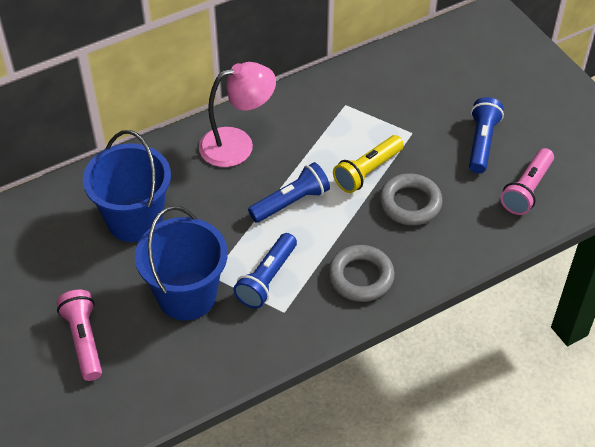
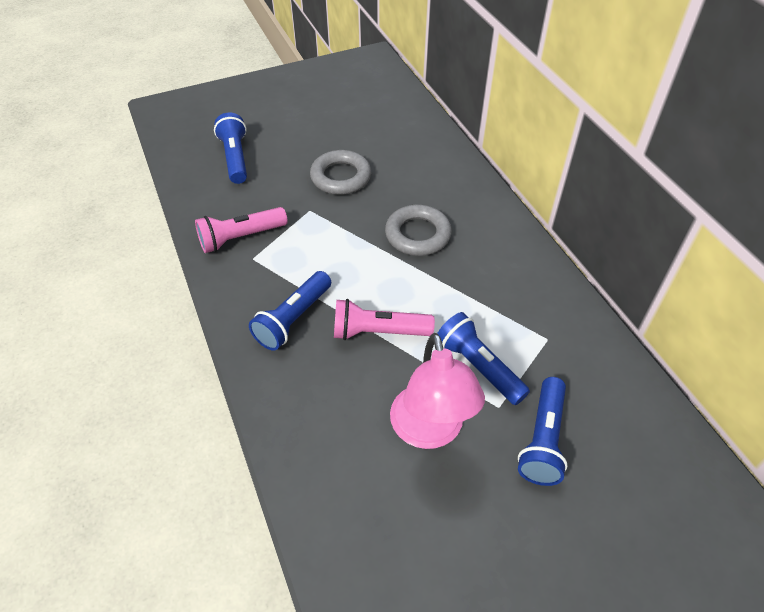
blue bucket: [83,130,171,242] [135,206,228,320] = 2 -> none = 0
blue flashlight: [233,233,297,309] [248,162,330,223] [469,97,504,173] = 3 -> [214,113,247,184] [249,271,331,351] [437,312,530,405] [518,377,568,486] = 4
yellow flashlight: [333,135,404,193] = 1 -> none = 0

